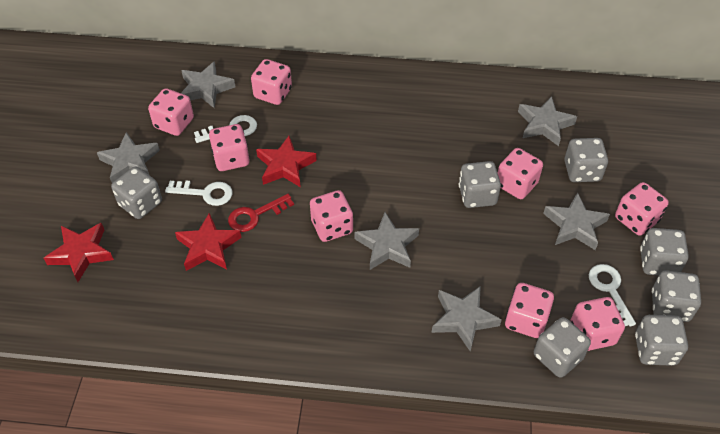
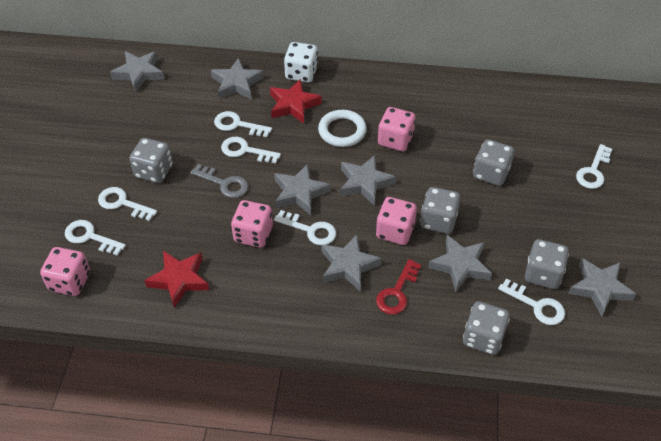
grey dice: [111,167,162,219] [459,161,501,208] [534,317,591,378] [564,138,608,182] [635,315,688,366] [640,228,689,276] [652,270,701,322] = 7 -> [130,138,173,183] [420,187,460,234] [463,301,510,355] [473,139,514,186] [525,239,569,289] = 5
grey key: none = 0 -> [190,164,248,198] = 1
grey star: [97,132,160,183] [181,61,235,109] [355,212,419,270] [431,286,502,352] [518,96,577,146] [543,192,610,250] = 6 -> [110,51,164,92] [211,58,264,99] [274,164,331,215] [321,235,382,292] [340,155,396,206] [428,235,492,292] [568,258,636,317] = 7
pink dice: [148,88,194,136] [209,124,250,171] [251,59,292,105] [310,190,353,242] [498,148,543,199] [505,283,554,338] [571,297,625,351] [615,182,668,236] = 8 -> [40,247,90,296] [231,200,273,248] [376,197,417,245] [378,107,416,151] = 4
red star: [44,223,114,282] [175,213,242,271] [256,136,317,187] = 3 -> [144,251,209,308] [270,79,322,123] = 2
white dice: none = 0 -> [284,42,318,82] = 1
white key: [165,181,232,206] [194,115,257,143] [589,264,636,327] = 3 -> [65,220,126,256] [98,187,157,221] [214,111,272,137] [221,137,281,164] [274,210,336,245] [498,279,565,325] [576,144,612,189] = 7
white ring: none = 0 -> [318,110,367,147] = 1

